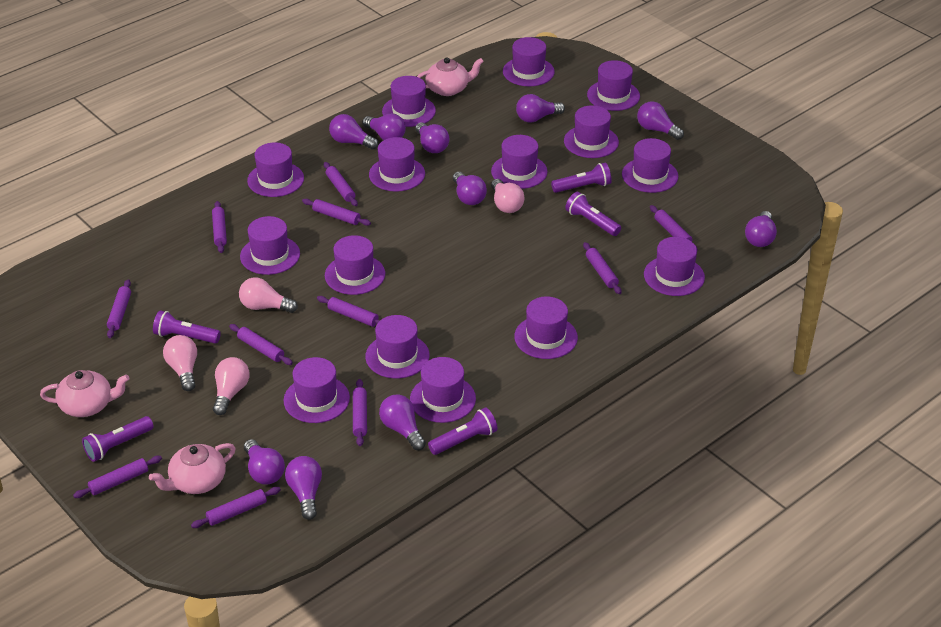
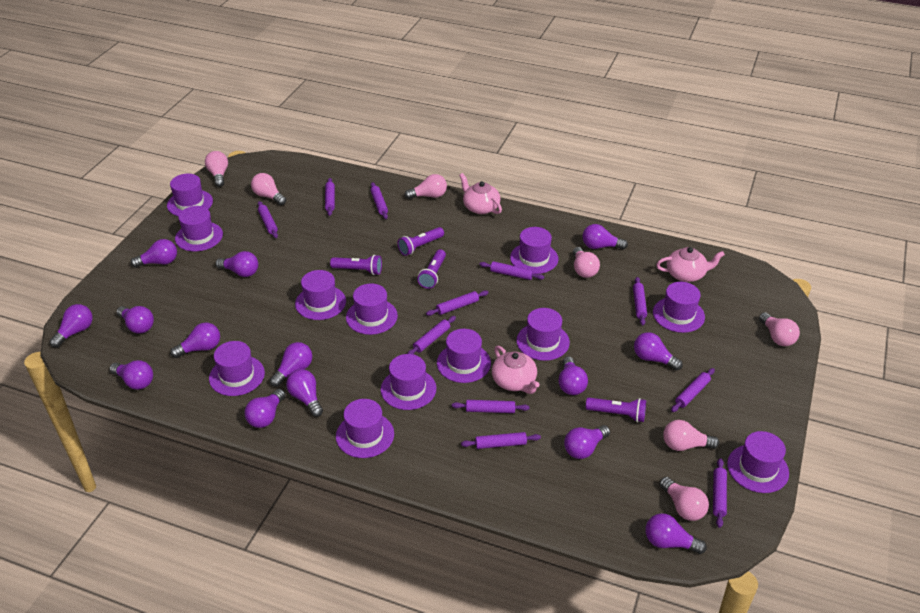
pink light bulb: [163,335,197,391] [213,357,250,415] [239,277,298,313] [491,179,524,213] = 4 -> [205,151,228,187] [251,173,286,205] [404,174,447,199] [573,247,600,278] [660,477,709,521] [663,420,719,451] [759,312,800,346] = 7
purple flashlight: [82,416,154,462] [153,310,221,344] [428,408,498,455] [551,163,612,193] [565,192,621,236] = 5 -> [330,255,382,275] [398,227,444,256] [417,249,446,289] [586,398,646,422] = 4
purple hat: [240,216,300,275] [247,142,304,197] [283,357,350,423] [325,235,385,295] [365,315,430,378] [369,137,425,192] [382,76,436,127] [410,357,476,423] [491,135,548,189] [503,37,555,86] [514,296,578,359] [564,105,619,158] [587,60,640,111] [622,138,678,193] [644,237,705,296] = 15 -> [167,174,213,216] [175,206,223,251] [209,341,265,396] [295,270,346,320] [336,399,394,458] [346,283,398,335] [381,354,436,410] [437,329,491,383] [510,227,559,274] [516,308,570,361] [653,282,705,333] [727,431,789,493] = 12
purple light bulb: [244,439,285,485] [285,456,322,520] [329,114,379,149] [362,113,406,140] [379,395,426,450] [415,122,449,153] [453,172,487,205] [516,94,565,122] [637,102,684,140] [745,211,777,247] = 10 -> [49,304,93,347] [109,360,153,390] [116,306,154,334] [130,239,177,268] [170,322,220,358] [215,251,258,277] [244,389,285,428] [270,342,312,387] [286,369,323,417] [558,356,588,395] [564,425,610,459] [582,224,628,249] [634,332,683,371] [645,513,707,554] = 14

